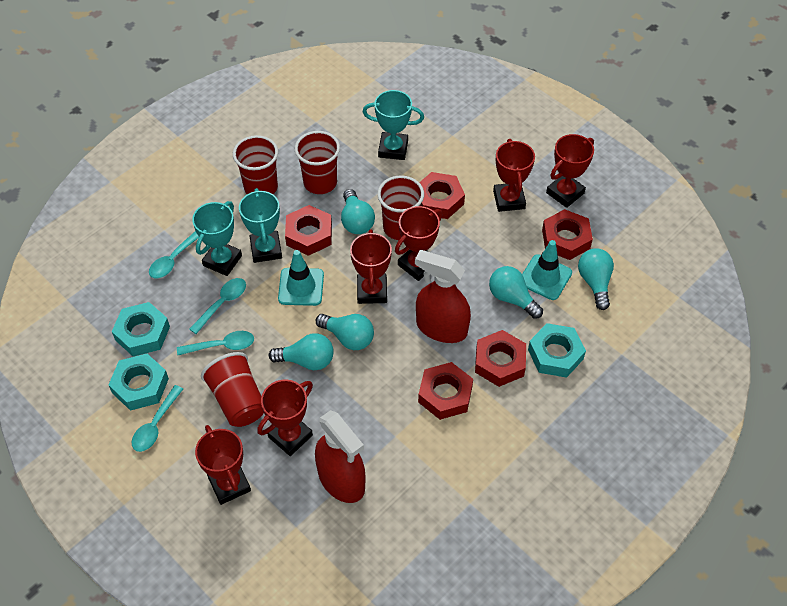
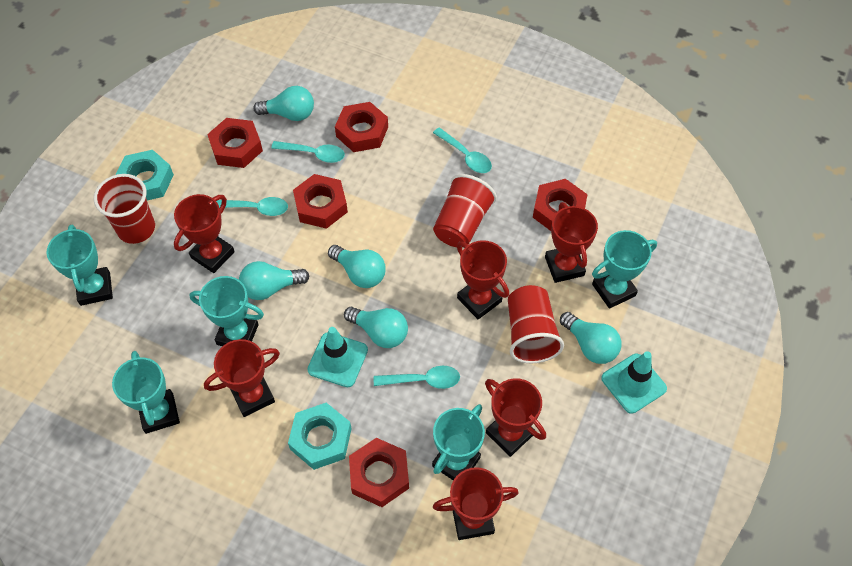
red cup: [201,352,264,427] [233,135,278,194] [295,131,340,194] [377,176,424,240] = 4 -> [94,174,155,244] [433,174,497,247] [508,285,564,363] = 3
red spray bottle: [315,410,366,503] [415,250,471,343] = 2 -> none = 0
turquoise nut: [108,354,169,411] [112,302,170,357] [528,323,586,378] = 3 -> [116,150,174,200] [288,403,352,470] = 2
turquoise trophy: [192,201,242,276] [239,188,282,263] [363,90,424,160] = 3 -> [46,225,113,306] [112,351,180,434] [189,276,264,346] [432,404,485,480] [592,230,657,309] = 5

